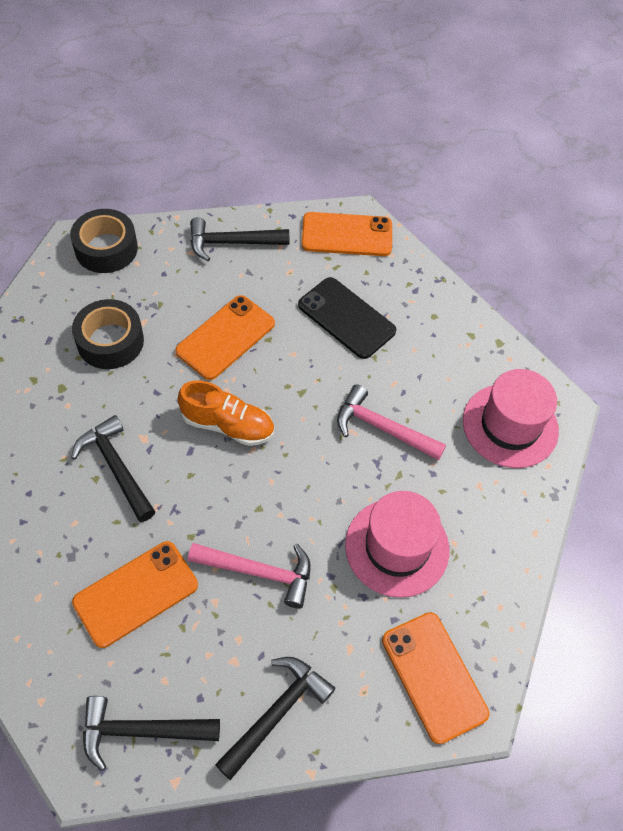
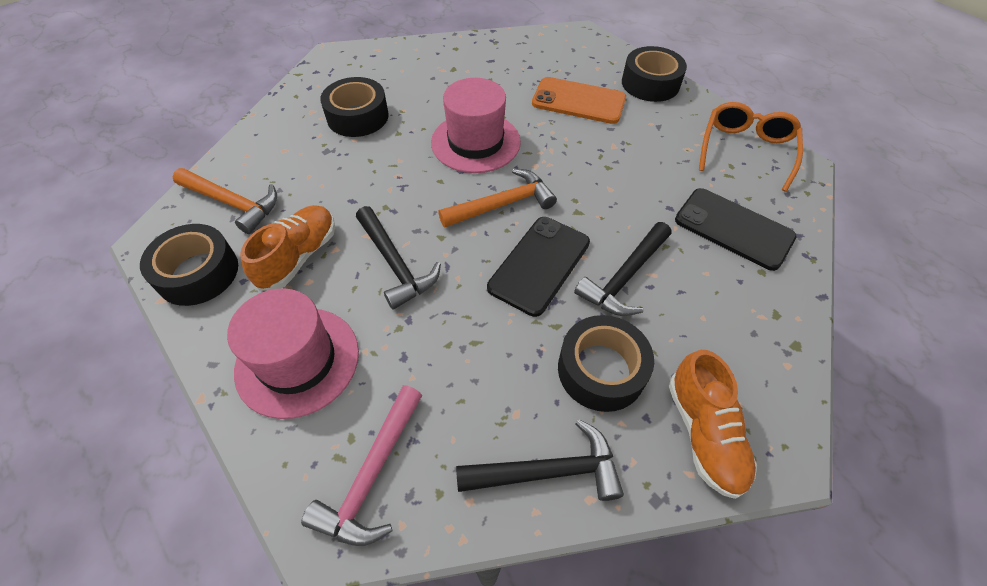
black hammer: [71,415,155,522] [83,696,220,771] [190,217,289,261] [215,657,335,780] = 4 -> [356,206,441,310] [456,419,624,501] [574,222,671,316] = 3
black phone: [298,277,396,359] = 1 -> [487,217,590,317] [675,188,797,271] = 2
black tape: [70,209,138,273] [72,299,144,369] = 2 -> [140,224,238,306] [320,77,389,137] [558,315,654,412] [622,46,687,102] = 4
orange glasses: none = 0 -> [699,102,803,192] = 1
orange hammer: none = 0 -> [173,168,277,234] [438,168,557,228] = 2
orange phone: [72,541,198,648] [175,295,275,380] [302,212,392,256] [382,612,489,744] = 4 -> [532,77,626,124] = 1
orange shoe: [178,381,274,446] = 1 -> [240,205,335,291] [669,350,757,499] = 2
pink hammer: [188,543,311,608] [337,384,446,461] = 2 -> [301,385,422,546] = 1

